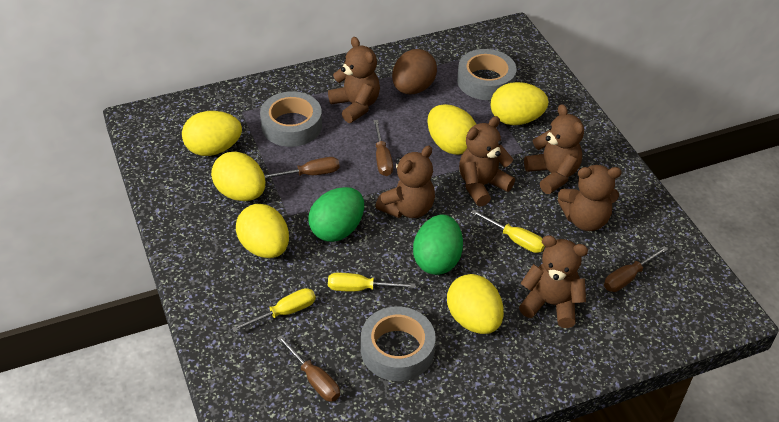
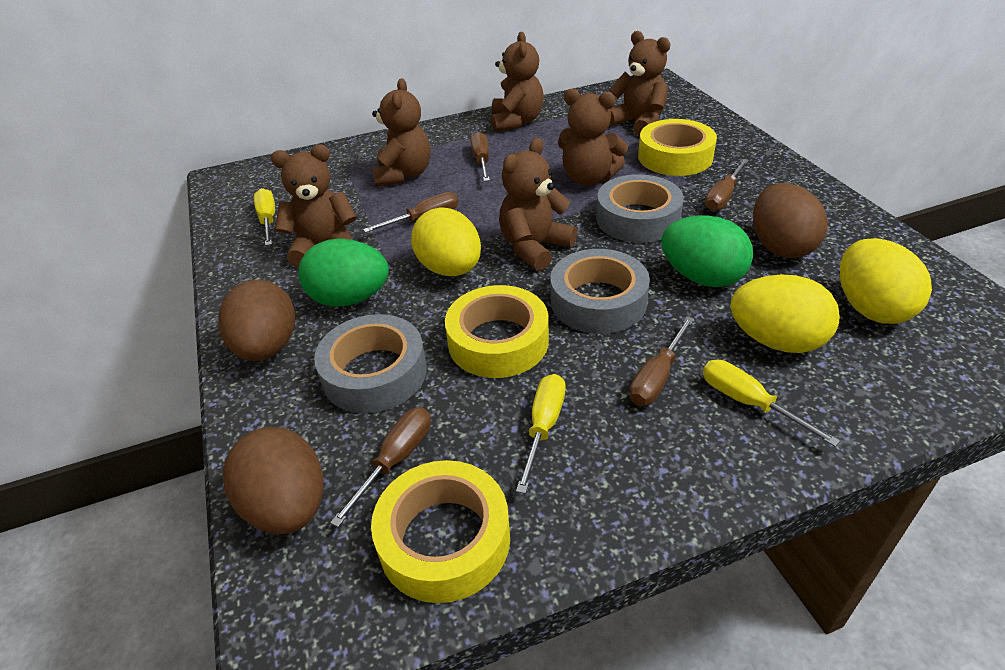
brown egg: [392,49,437,94] = 1 -> [218,280,295,361] [223,427,323,534] [753,183,828,258] = 3
brown screwdriver: [264,157,339,179] [277,335,340,402] [373,120,393,176] [604,246,668,292] = 4 -> [330,407,431,527] [363,192,458,233] [471,132,490,181] [629,316,694,406] [705,159,748,211] = 5
yellow egg: [182,111,242,156] [211,151,265,201] [236,204,289,258] [427,104,476,155] [447,274,504,334] [490,82,549,125] = 6 -> [411,207,481,276] [731,274,840,353] [840,238,932,324] = 3
yellow tape: none = 0 -> [371,460,510,603] [445,285,549,378] [638,119,717,176] = 3

